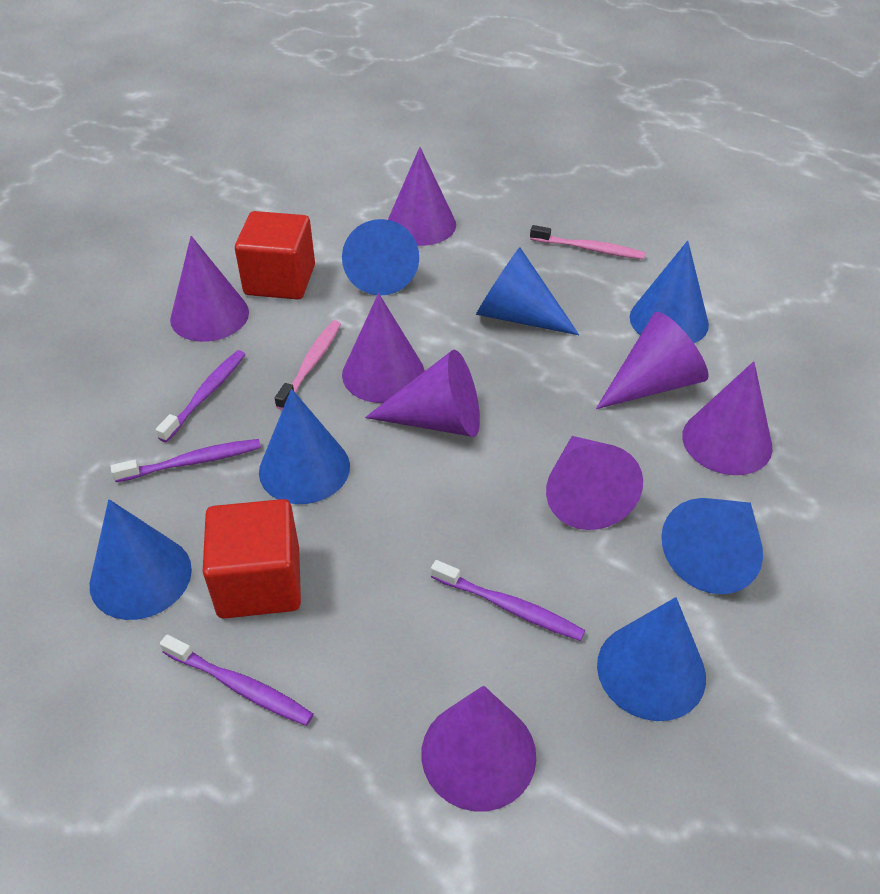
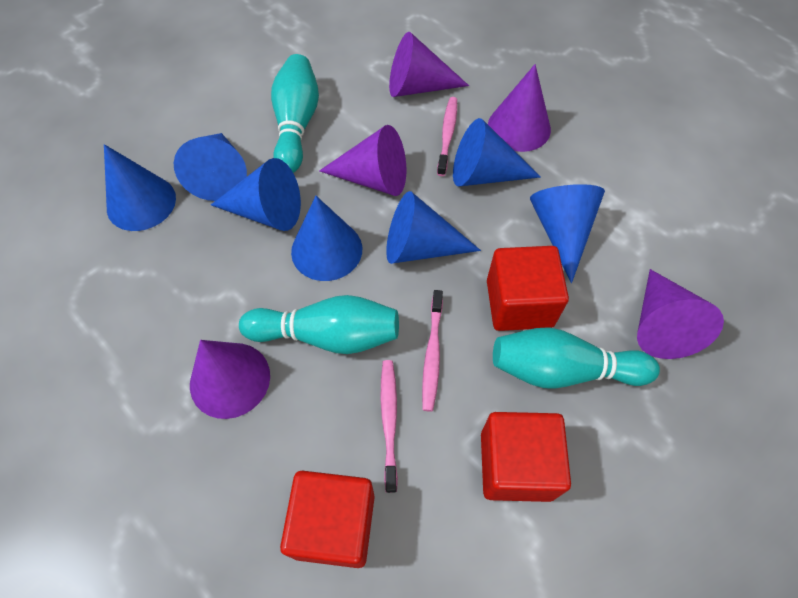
pink toothbrush: [275,320,341,410] [530,225,646,259] = 2 -> [381,360,398,493] [422,290,443,412] [437,97,457,176] = 3
purple cone: [170,236,249,342] [342,293,425,403] [365,350,480,437] [388,147,456,246] [421,685,536,811] [546,436,643,530] [596,312,708,409] [682,361,773,475] = 8 -> [190,340,270,419] [319,125,406,196] [389,32,469,97] [488,64,551,152] [637,269,724,359] = 5
purple toothbrush: [111,439,261,482] [156,350,246,442] [160,634,314,726] [431,560,585,641] = 4 -> none = 0
red cube: [203,499,301,619] [235,211,315,300] = 2 -> [280,471,375,568] [481,412,571,502] [487,246,569,331] = 3
turquoise bowling pin: none = 0 -> [239,295,399,354] [271,54,319,173] [493,327,660,389] = 3

